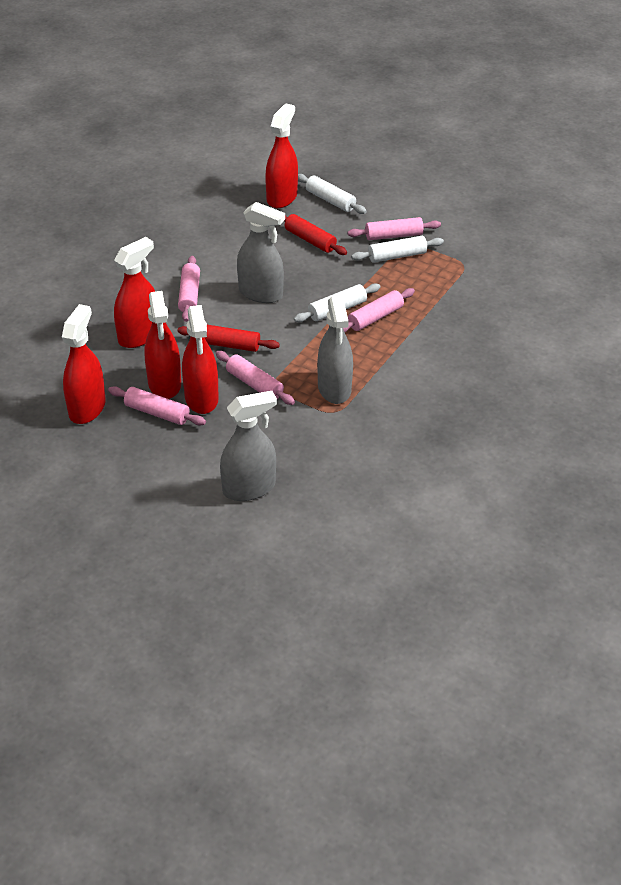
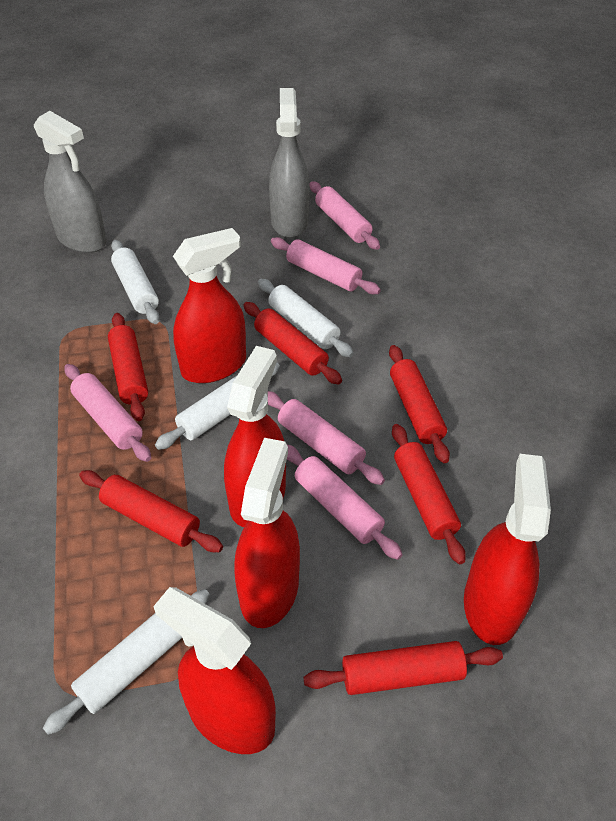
grey spray bottle: [220,391,277,501] [237,202,285,303] [317,296,353,404] = 3 -> [34,111,107,253] [269,88,310,238] = 2
red rolling pin: [178,325,280,352] [284,214,347,255] = 2 -> [79,470,223,552] [108,313,148,421] [244,302,342,385] [303,641,503,695] [389,345,450,463] [392,424,466,564] = 6
white rolling pin: [294,283,381,322] [298,174,367,214] [351,236,444,263] = 3 -> [43,589,210,735] [111,240,160,324] [155,362,280,450] [258,279,354,358] = 4

